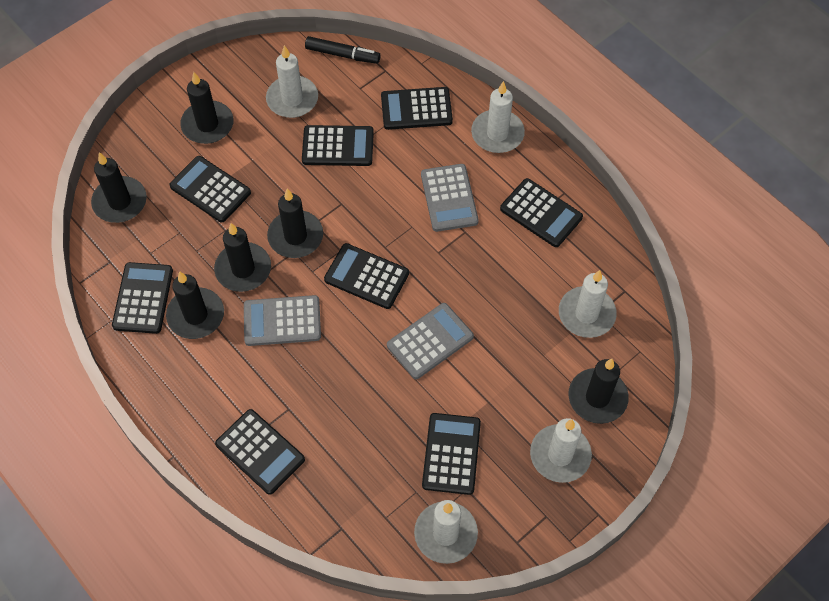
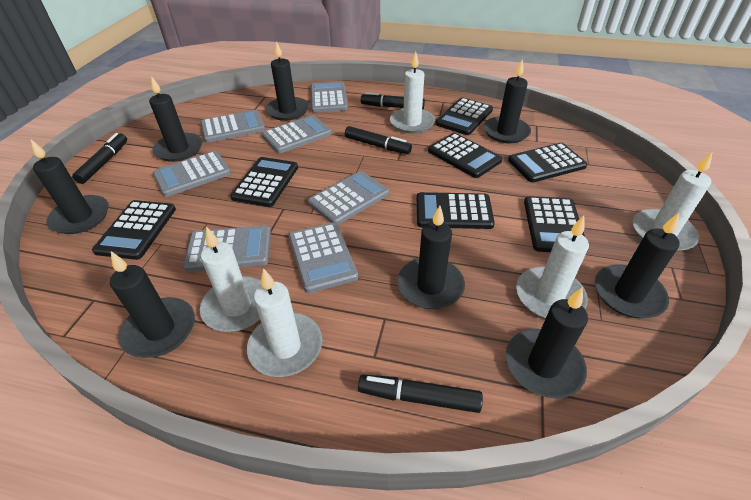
black calculator: [112,262,173,334] [169,156,251,222] [215,409,305,495] [302,125,374,166] [324,243,409,309] [381,87,453,130] [422,413,481,495] [500,178,583,247] = 8 -> [92,200,176,260] [230,157,298,207] [417,192,495,229] [428,133,502,178] [435,98,493,135] [508,143,587,183] [524,196,589,252] = 7
black candle: [91,152,147,223] [166,271,224,339] [180,72,234,144] [214,223,271,292] [267,189,323,258] [568,359,629,424] = 6 -> [31,140,109,234] [110,251,195,358] [149,76,202,162] [266,41,309,121] [398,206,465,309] [484,59,531,143] [506,288,588,398] [595,213,680,318] = 8
black marker: [305,36,381,64] = 1 -> [72,133,127,184] [345,126,412,154] [358,375,483,413] [361,92,425,109] = 4
grey calculator: [244,295,321,346] [387,303,474,379] [421,164,479,232] = 3 -> [153,151,231,197] [183,225,271,272] [201,110,265,143] [262,115,332,153] [289,222,358,293] [308,171,389,225] [311,81,348,113] = 7

